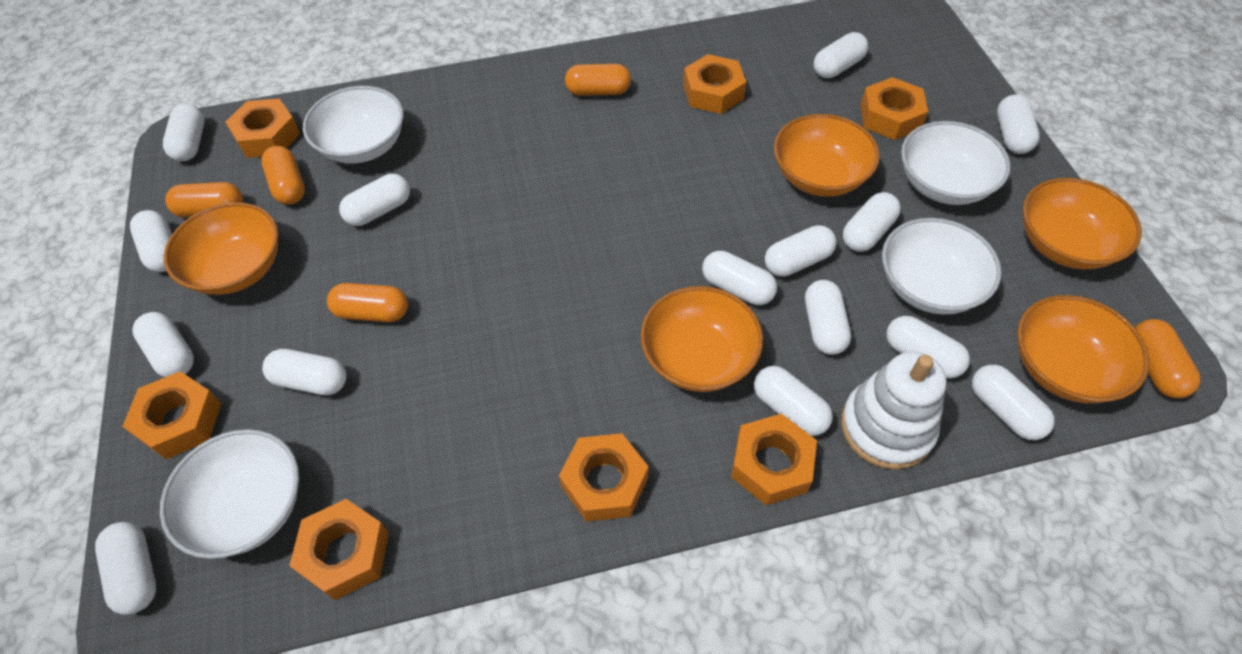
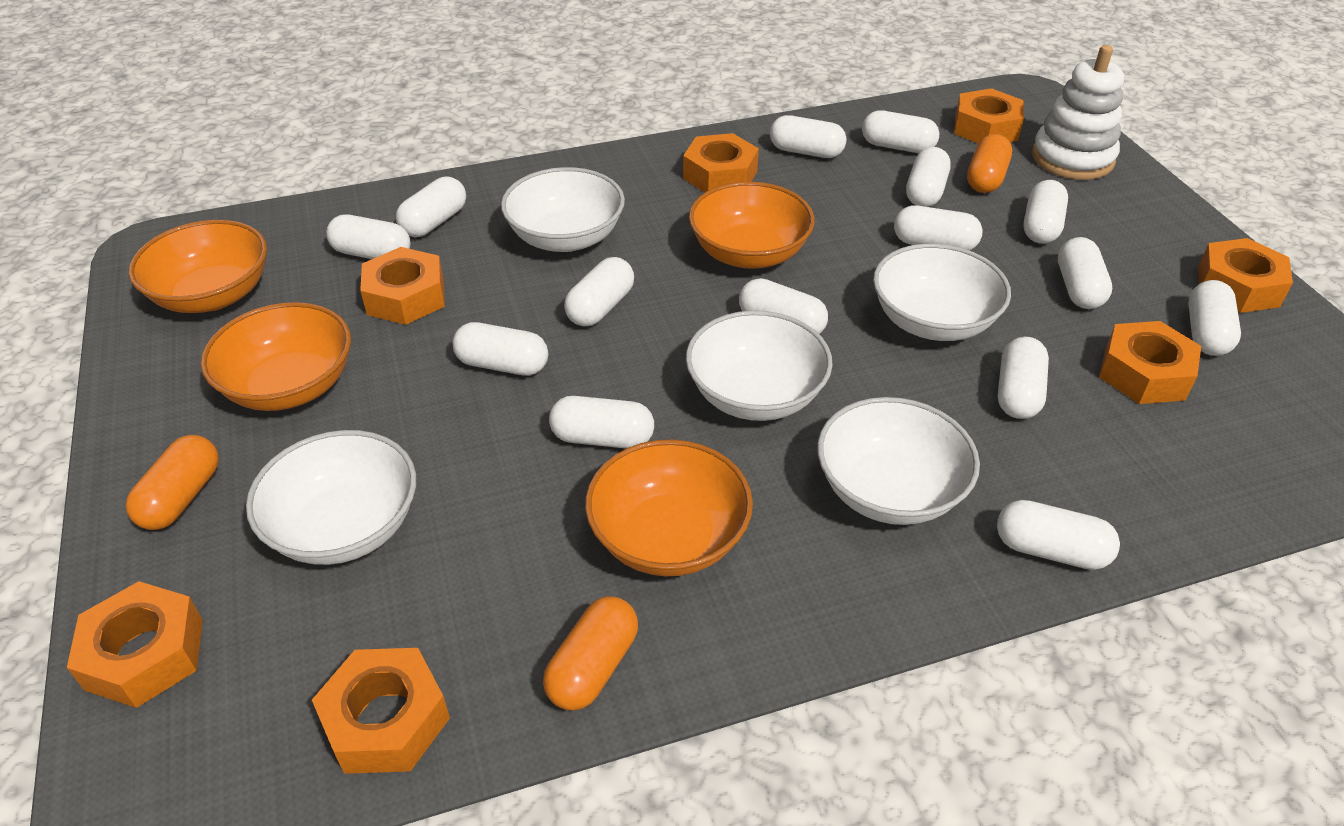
orange bowl: [164,202,279,295] [641,286,763,392] [774,114,880,197] [1017,295,1149,403] [1023,178,1142,269] = 5 -> [129,220,267,313] [201,302,351,411] [585,439,753,576] [689,181,815,269] = 4
orange capsule: [165,182,243,218] [261,146,305,205] [327,283,408,322] [565,64,631,96] [1135,319,1201,398] = 5 -> [126,435,219,530] [543,596,638,711] [967,134,1012,193] = 3
white bowl: [160,429,299,559] [303,86,404,164] [882,218,1002,314] [901,121,1010,205] = 4 -> [246,430,416,565] [501,167,625,252] [686,310,833,421] [817,397,980,525] [873,244,1011,341] = 5

